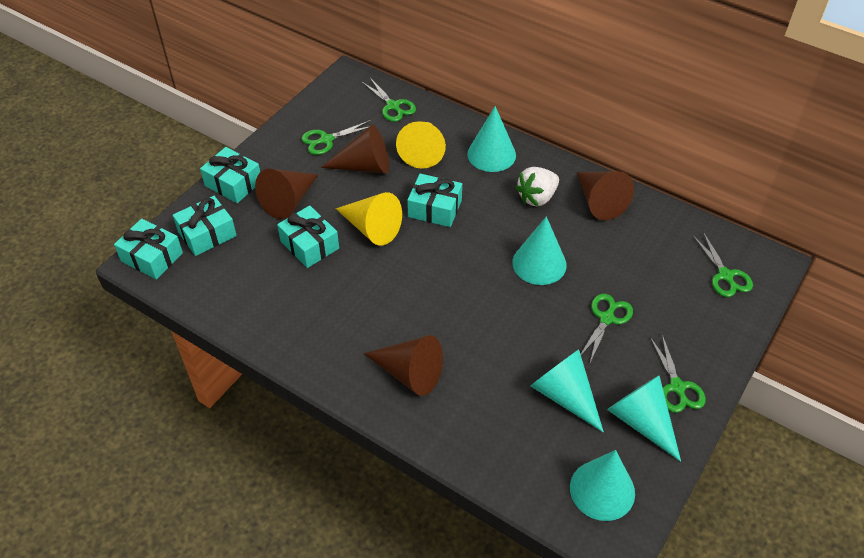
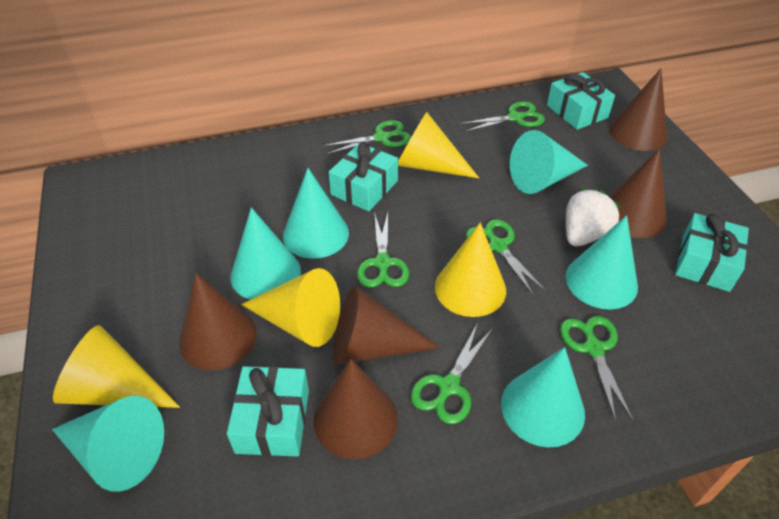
brown cone: [255,169,318,219] [321,125,389,174] [364,335,443,396] [577,171,634,220] = 4 -> [179,273,257,370] [314,359,398,460] [333,286,440,365] [609,69,667,151] [609,148,667,238] = 5
green scissors: [301,120,371,155] [362,78,416,122] [581,294,633,365] [650,335,706,413] [692,232,753,297] = 5 -> [323,120,411,155] [357,212,409,288] [411,324,493,424] [460,102,545,132] [466,219,547,296] [560,316,633,422] = 6
turquoise cone: [467,106,516,172] [512,216,567,285] [530,350,604,433] [570,450,635,521] [607,375,681,462] = 5 -> [52,396,164,492] [231,207,301,300] [283,168,349,259] [501,347,585,447] [510,130,588,194] [566,215,638,309] = 6
turquoise gift: [114,219,183,280] [173,196,237,256] [200,147,260,203] [277,205,339,268] [407,174,462,227] = 5 -> [227,366,309,457] [329,142,398,211] [547,72,615,130] [675,213,749,292] = 4
yellow cone: [336,192,402,246] [396,121,446,169] = 2 -> [53,325,180,408] [241,268,340,347] [398,112,479,178] [435,223,506,317] = 4

